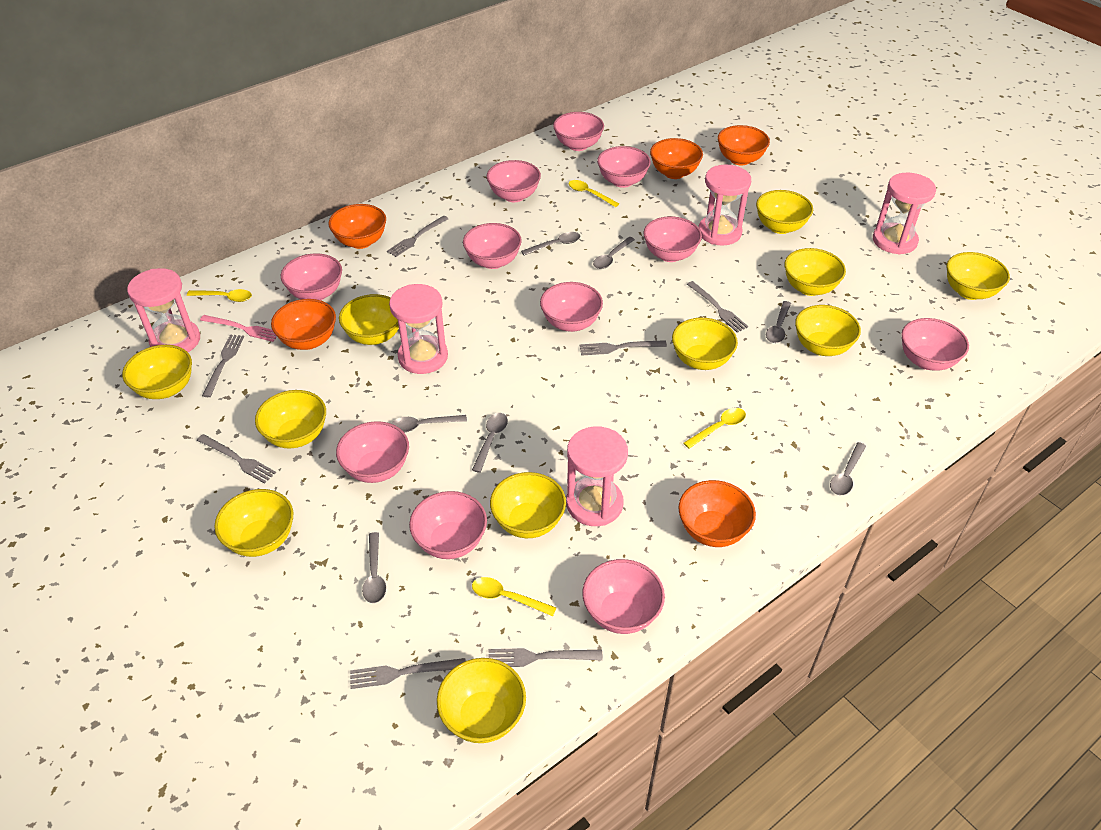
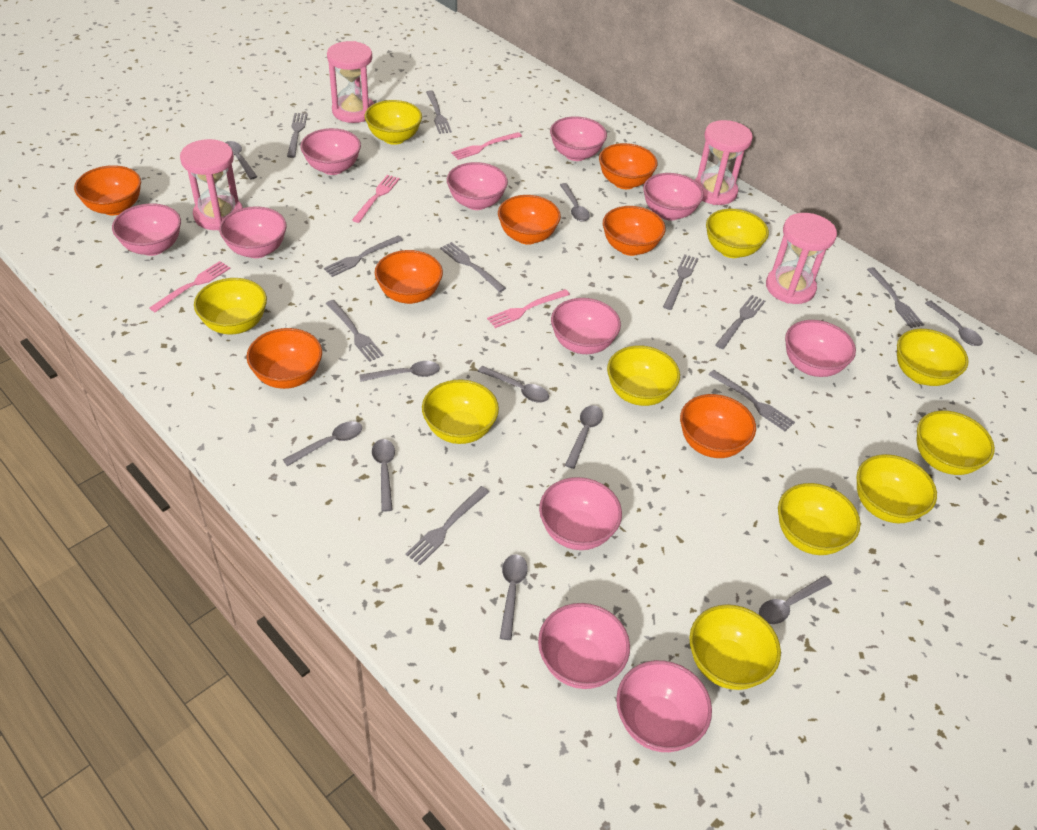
grey fork: [197,434,276,484] [202,335,244,397] [350,658,466,689] [387,216,448,257] [488,648,603,667] [579,340,667,356] [687,281,748,333] = 7 -> [287,113,308,158] [324,235,403,277] [326,300,384,362] [406,486,489,565] [426,90,452,134] [440,242,506,292] [663,255,699,310] [708,370,795,431] [715,295,765,349] [867,267,924,328] = 10
grey spoon: [362,532,386,603] [391,415,467,432] [472,413,508,473] [521,232,580,255] [593,237,635,269] [766,301,791,343] [830,442,866,495] = 7 -> [225,141,257,179] [283,421,362,466] [360,361,440,382] [372,439,395,512] [478,366,549,403] [500,554,528,640] [560,183,590,222] [565,405,603,469] [759,576,832,624] [925,301,983,346] = 10
orange bowl: [271,299,336,350] [328,204,386,249] [650,138,703,179] [678,480,756,547] [718,125,770,166] = 5 -> [74,165,141,215] [247,328,322,389] [375,250,443,304] [498,195,561,245] [599,143,657,189] [603,206,666,256] [680,394,756,458] = 7
pink fork: [200,315,276,342] = 1 -> [150,261,231,312] [352,175,400,223] [451,132,522,160] [487,289,570,328] = 4
pink hourglass: [127,268,200,352] [389,284,448,374] [566,426,628,526] [699,165,751,246] [873,172,936,255] = 5 -> [180,139,243,230] [327,41,374,123] [695,120,753,205] [766,213,837,304] = 4
yellow bowl: [122,345,192,399] [214,489,293,557] [255,390,326,448] [339,294,399,345] [437,658,526,743] [490,472,566,538] [672,318,738,370] [756,190,813,234] [784,248,846,296] [795,305,861,356] [947,252,1010,300] = 11 -> [194,278,267,335] [365,100,422,145] [422,380,499,444] [607,345,680,406] [689,604,781,690] [706,209,769,258] [778,483,860,555] [856,454,937,523] [897,329,969,386] [917,411,995,475] = 10
yellow spoon: [187,289,252,302] [472,577,556,616] [569,180,619,207] [684,408,746,449] = 4 -> none = 0

